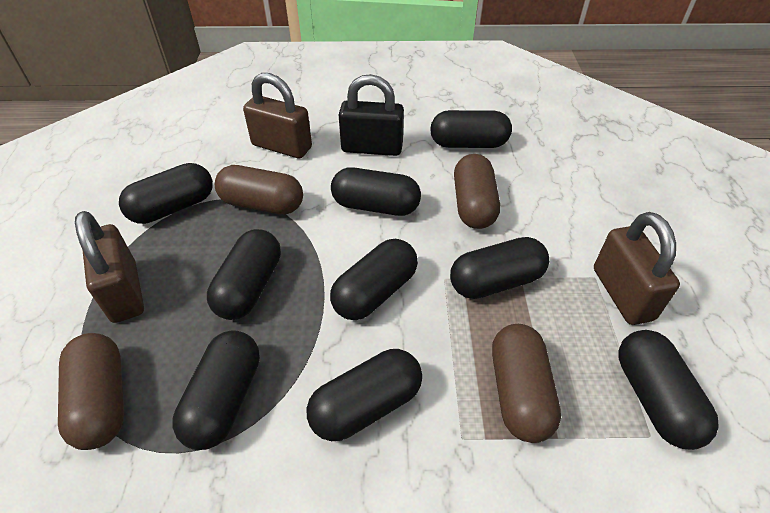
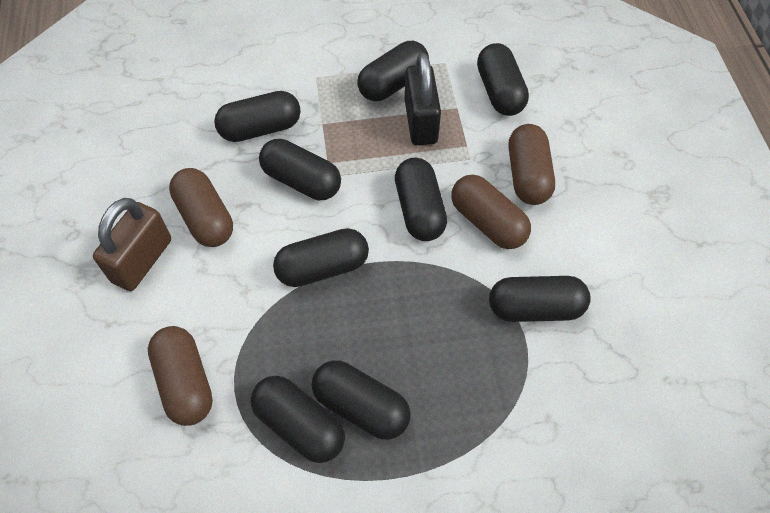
brown padlock: [75,211,144,323] [243,73,312,158] [594,212,680,325] = 3 -> [93,198,171,291] = 1

